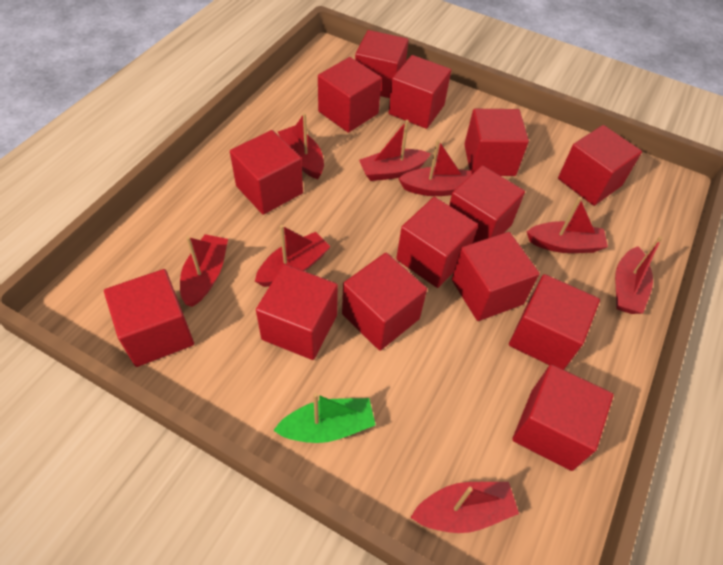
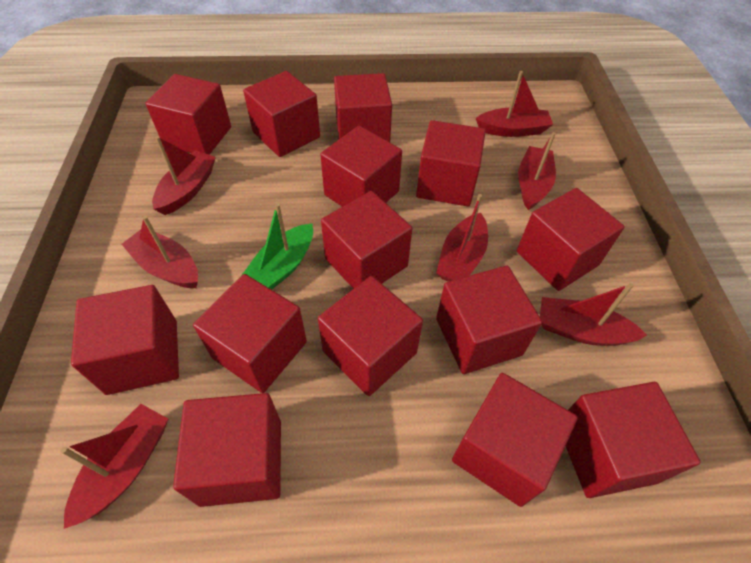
red boat: [180,234,228,307] [255,225,331,287] [278,113,324,179] [359,120,431,181] [398,139,472,196] [410,482,519,533] [526,197,608,253] [615,236,663,314] = 8 -> [60,404,168,529] [121,216,198,288] [152,136,216,215] [436,194,488,282] [475,71,553,137] [518,132,556,210] [540,283,647,346] = 7

